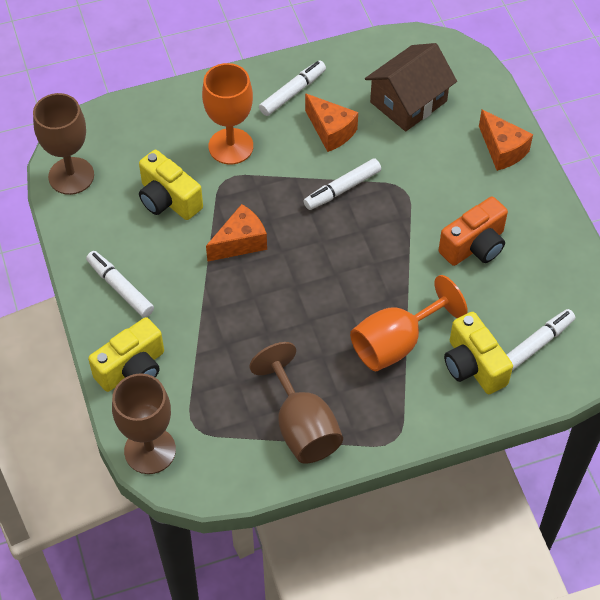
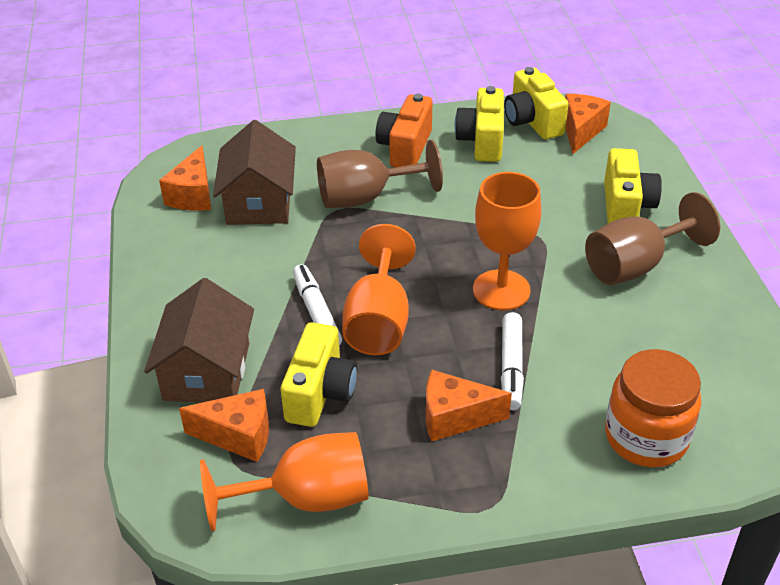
brown goblet: [33,93,94,195] [112,374,176,474] [249,342,343,464] = 3 -> [317,140,443,208] [585,192,720,285] = 2
brown house: [365,43,457,131] = 1 -> [144,278,254,403] [213,120,296,225] = 2
orange cheese: [206,204,267,262] [305,93,358,152] [479,109,533,171] = 3 -> [159,146,211,211] [179,389,269,462] [426,370,512,442] [565,94,611,154] = 4
orange goblet: [202,63,253,165] [350,275,468,372] = 2 -> [200,432,369,531] [342,224,416,355] [473,172,541,310] = 3
orange jar: none = 0 -> [605,349,701,467] = 1
white marker: [86,251,154,318] [259,60,326,116] [304,158,381,210] [507,309,575,371] = 4 -> [293,264,342,345] [501,312,524,410] = 2
yellow camera: [88,317,164,392] [139,150,203,220] [444,312,513,394] = 3 -> [281,322,357,427] [455,86,504,162] [504,67,569,139] [604,148,662,223] = 4

